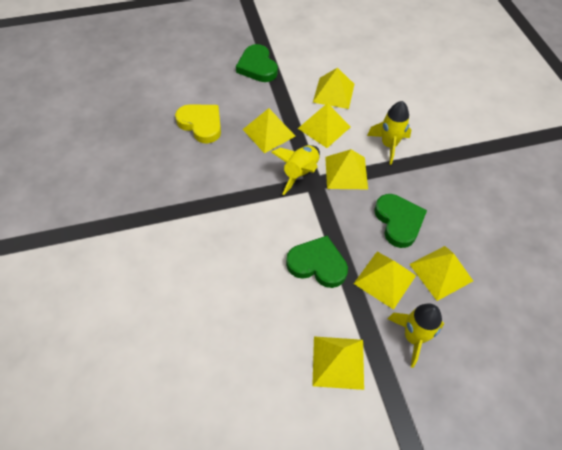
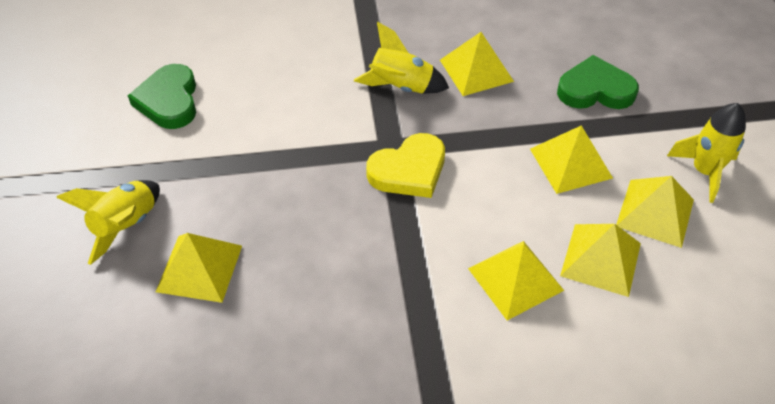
green heart: [236,44,278,82] [286,236,348,288] [374,194,427,248] = 3 -> [128,64,196,129] [557,55,639,109] = 2
yellow pyramid: [243,108,295,154] [298,103,351,148] [312,337,364,390] [313,68,355,109] [325,149,368,189] [354,252,416,310] [409,246,473,301] = 7 -> [156,233,242,303] [440,32,514,96] [468,241,564,320] [530,125,613,194] [560,224,641,297] [616,176,694,248] = 6

